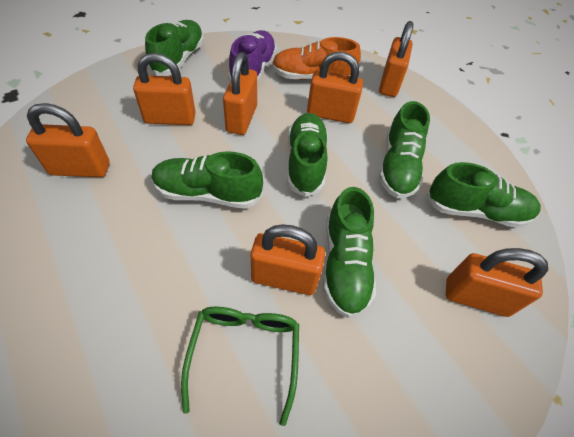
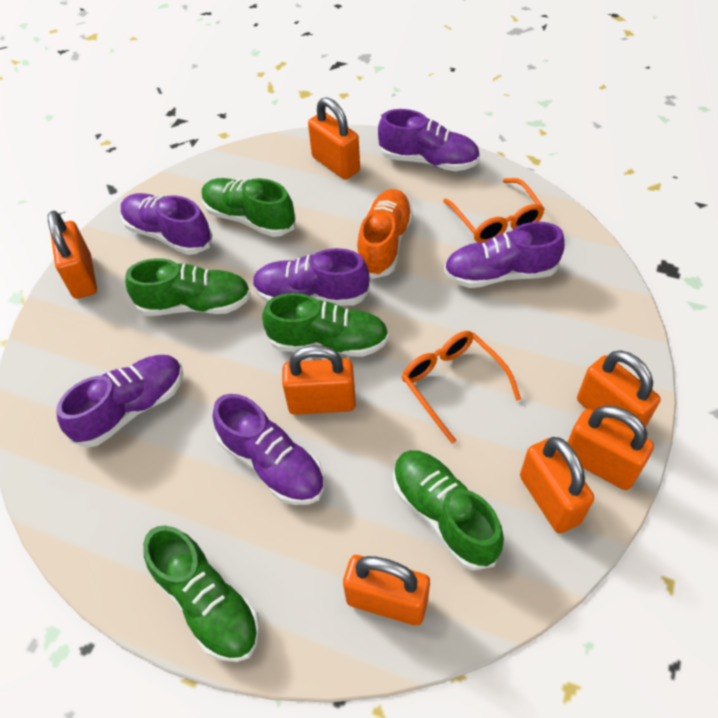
green glasses: [181,307,299,426] = 1 -> none = 0
green shoe: [145,20,204,76] [152,151,263,209] [287,113,328,197] [323,187,376,318] [379,101,430,198] [426,162,541,228] = 6 -> [125,258,251,316] [143,525,260,662] [202,178,296,237] [262,293,389,357] [393,450,504,571] = 5
orange glasses: none = 0 -> [402,331,521,444] [443,178,545,242] = 2
purple shoe: [228,30,277,84] = 1 -> [56,355,183,448] [121,193,213,255] [212,394,325,505] [252,248,370,306] [378,109,480,171] [444,222,565,288] = 6

